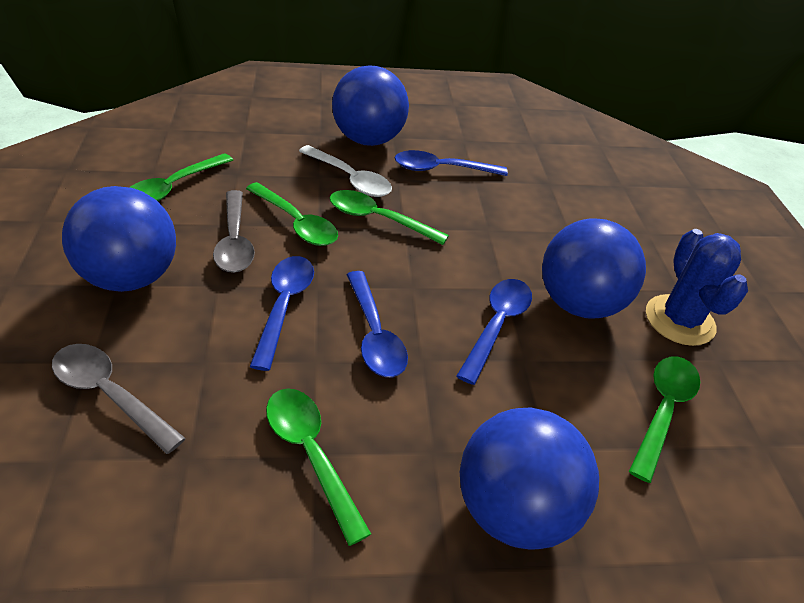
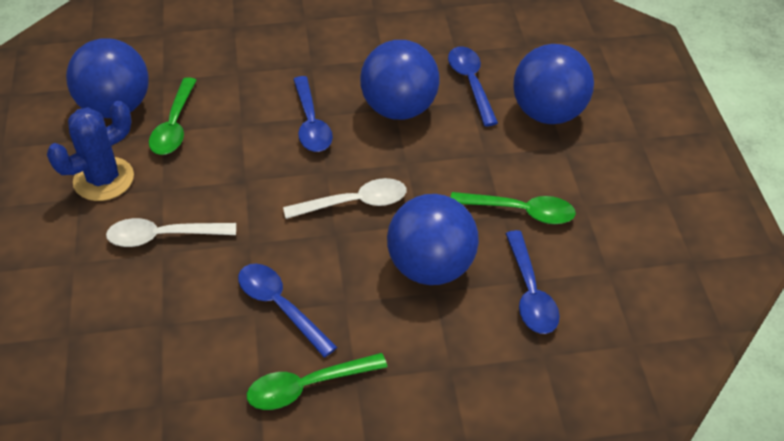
green spoon: [130,153,233,201] [246,182,338,246] [266,388,371,546] [330,190,449,245] [629,357,700,483] = 5 -> [149,77,196,155] [247,353,387,410] [450,192,576,224] = 3
grey spoon: [52,344,186,454] [213,190,255,273] = 2 -> none = 0
white spoon: [299,145,392,197] = 1 -> [106,218,236,247] [283,178,406,219] = 2

